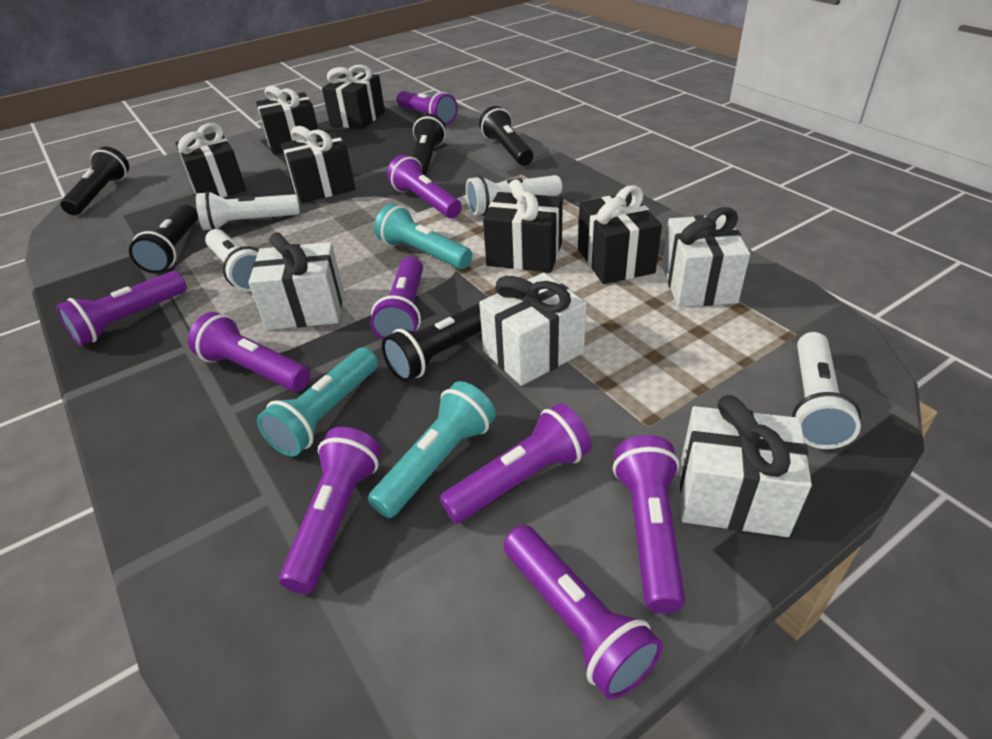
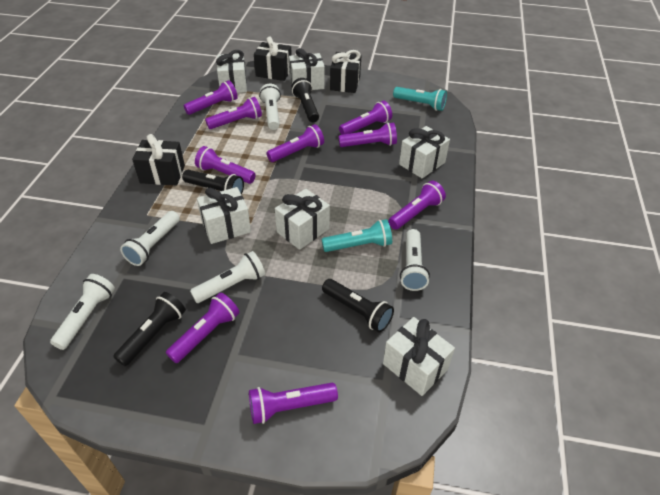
black flashlight: [61,146,129,215] [129,205,198,274] [382,303,482,382] [412,114,446,175] [479,106,533,166] = 5 -> [113,292,186,366] [182,170,244,195] [291,78,319,122] [322,279,394,332] = 4
black gift: [175,123,246,198] [256,85,318,154] [281,126,355,203] [322,65,385,129] [483,179,563,273] [578,185,662,284] = 6 -> [132,134,185,185] [254,36,292,81] [330,50,361,93] = 3
turquoise flashlight: [257,347,378,457] [368,381,496,518] [374,204,472,269] = 3 -> [322,219,392,252] [393,87,447,111] = 2
white flashlight: [196,191,300,230] [205,229,259,292] [466,175,562,216] [792,332,861,449] = 4 -> [50,274,115,350] [120,211,180,266] [190,251,265,303] [259,84,281,130] [400,229,430,291] = 5
white gift: [248,232,343,330] [479,273,587,386] [662,207,750,307] [680,395,812,537] = 4 -> [197,187,251,244] [216,50,247,93] [275,189,330,250] [289,48,325,90] [383,317,455,396] [399,126,450,178] = 6

